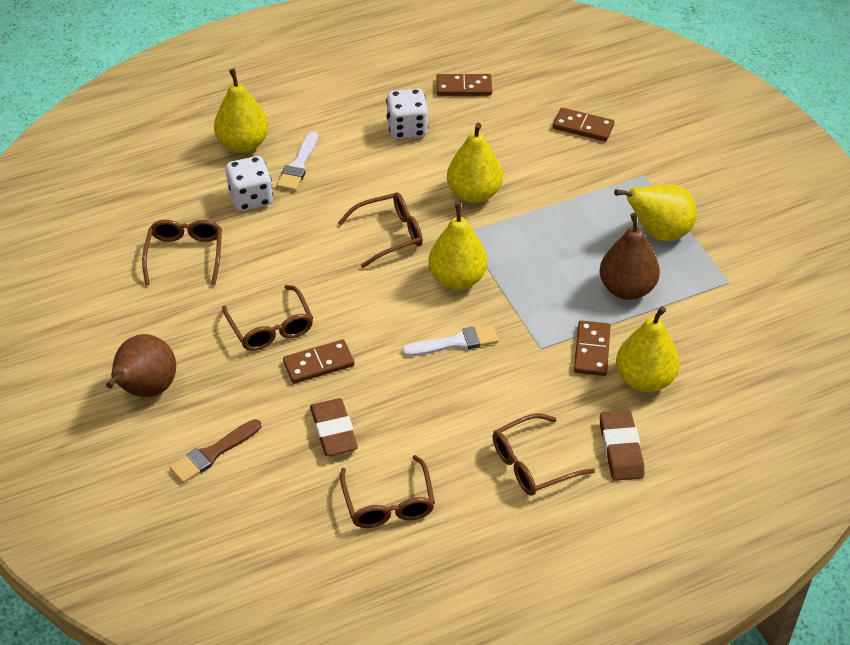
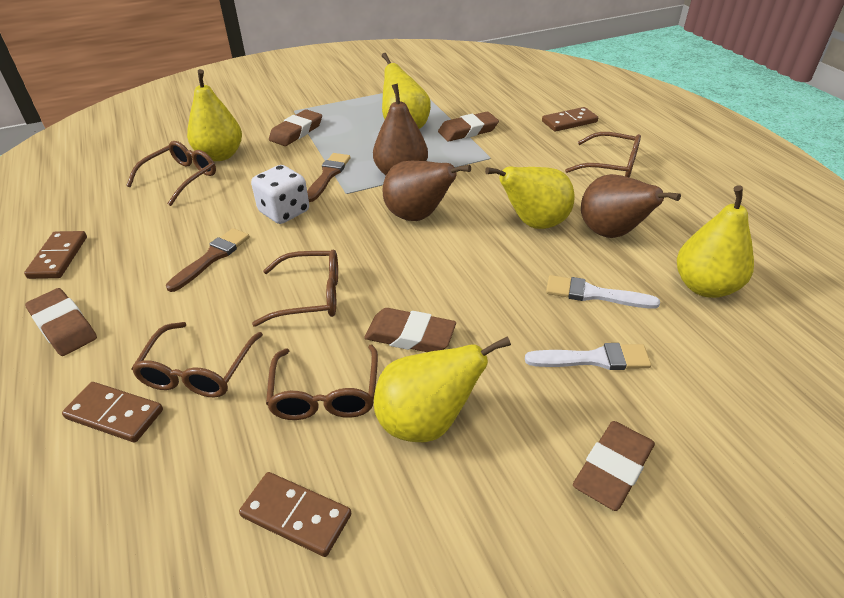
brown brush: [169,419,261,483] = 1 -> [166,228,250,292] [307,153,350,202] = 2
brown eraser: [310,398,358,456] [600,410,644,481] = 2 -> [25,288,97,356] [269,109,322,146] [364,308,456,352] [438,112,499,142] [573,421,655,511] = 5
brown pear: [106,334,176,397] [599,213,660,300] = 2 -> [373,83,428,175] [383,161,471,221] [581,174,681,238] = 3
white dice: [226,156,273,211] [386,89,428,139] = 2 -> [251,165,309,224] = 1

